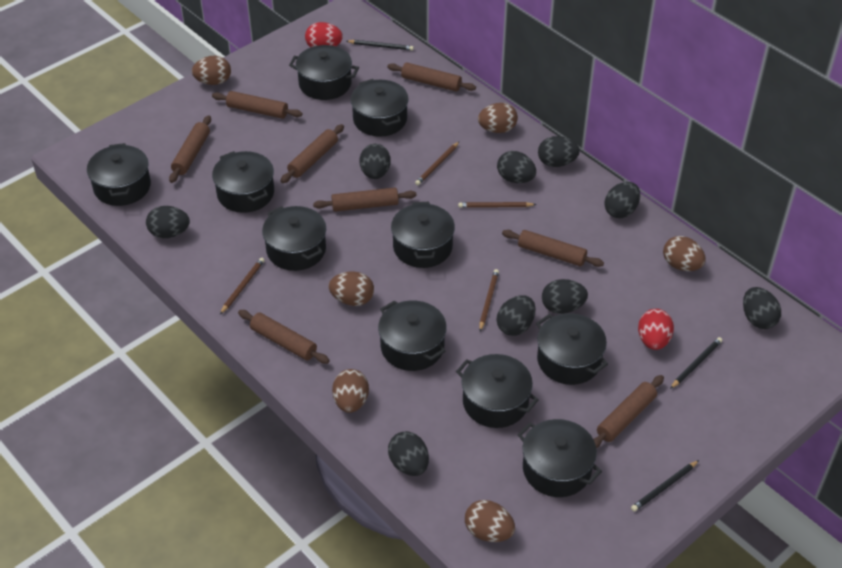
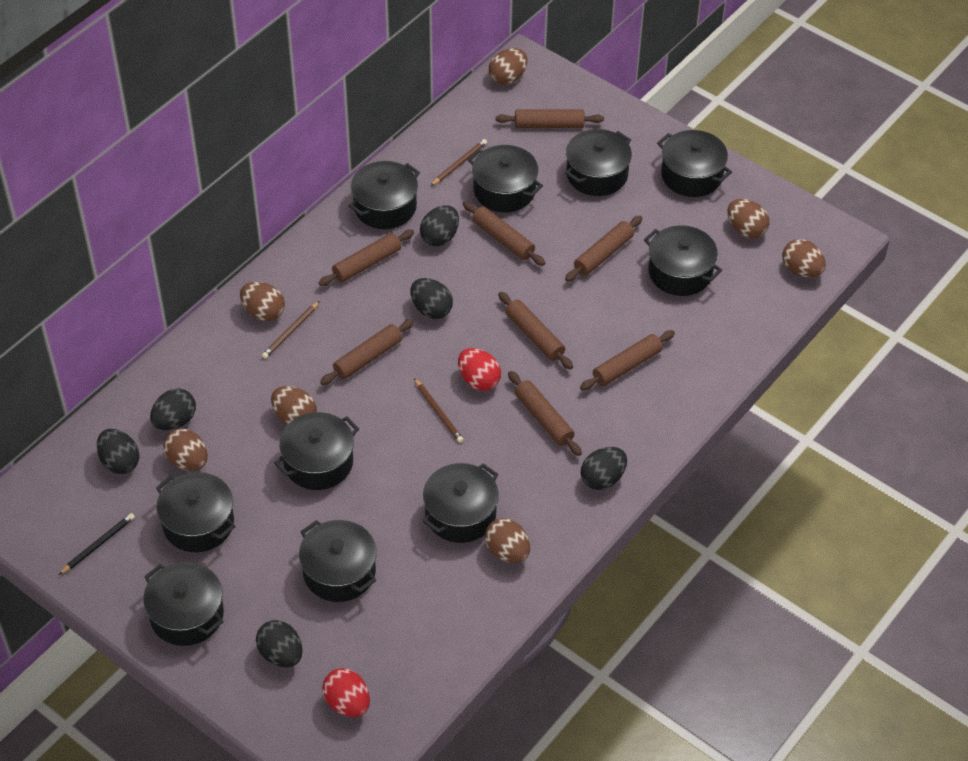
black egg: [146,206,190,238] [360,144,391,179] [388,431,429,476] [497,151,536,183] [497,295,535,336] [538,136,580,167] [542,279,588,314] [604,182,640,218] [743,287,781,329] = 9 -> [97,429,140,474] [150,389,196,430] [256,620,303,667] [410,278,453,319] [420,205,459,246] [581,447,627,490] = 6
black pencil: [347,40,414,51] [631,460,699,512] [670,337,722,389] = 3 -> [59,513,135,575] = 1
brown egg: [192,56,231,85] [329,271,374,306] [332,369,369,413] [465,500,515,542] [478,103,518,133] [663,236,706,271] = 6 -> [163,429,208,471] [240,282,285,321] [271,386,317,425] [485,518,530,563] [489,48,528,85] [727,199,769,238] [782,239,826,277] = 7
brown pencil: [220,257,265,314] [415,142,459,185] [458,202,536,208] [479,269,499,331] = 4 -> [262,301,320,359] [414,378,464,443] [431,139,487,186] = 3

